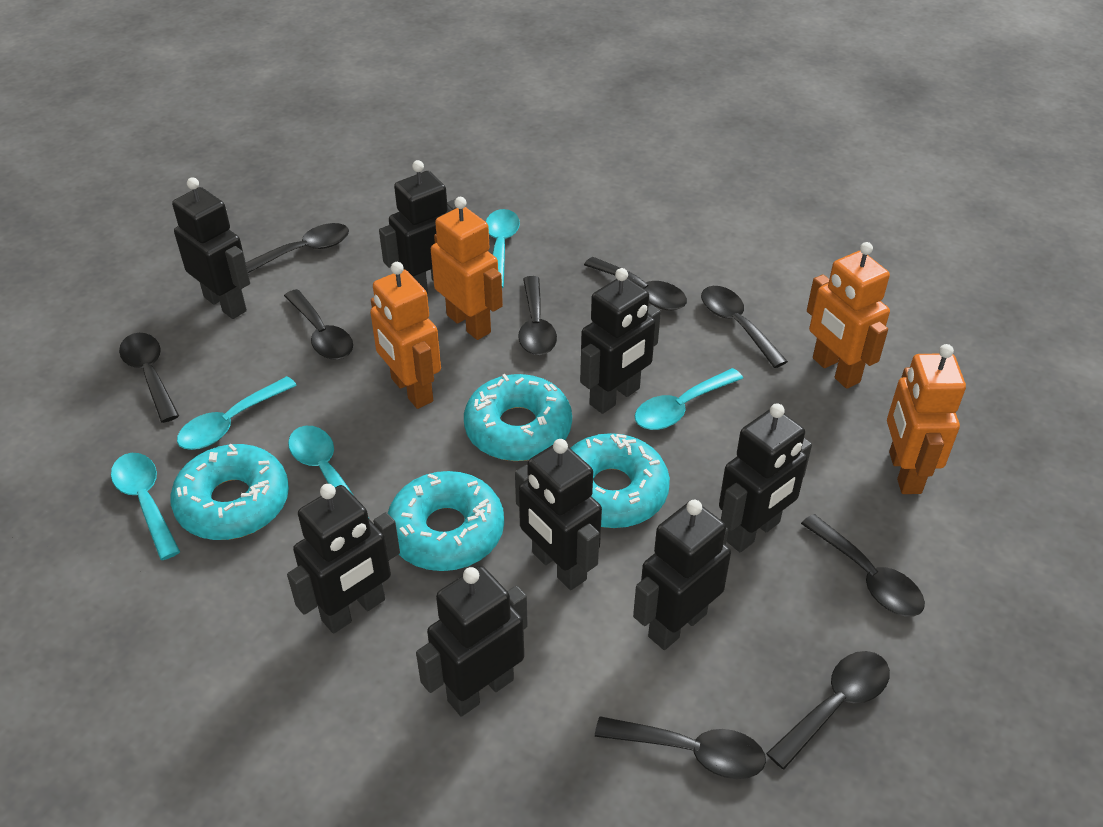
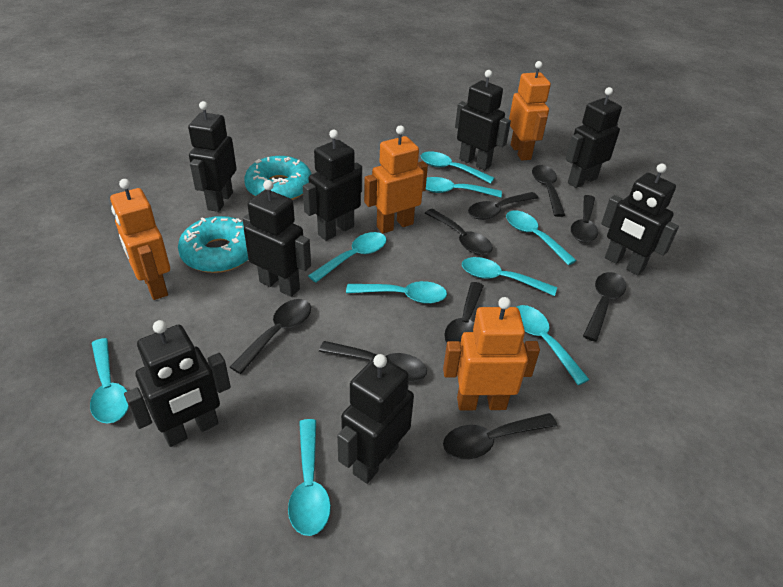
turquoise donut: [170,444,289,540] [388,471,504,571] [464,374,572,461] [570,433,670,528] = 4 -> [178,216,248,273] [244,156,312,200] = 2
turquoise spoon: [111,453,180,560] [177,376,297,450] [288,426,369,519] [486,209,520,288] [635,368,743,430] = 5 -> [90,338,129,424] [288,419,331,536] [308,232,387,283] [346,281,447,304] [421,151,495,184] [426,177,502,198] [462,257,557,296] [506,210,577,265] [517,305,590,385] = 9

